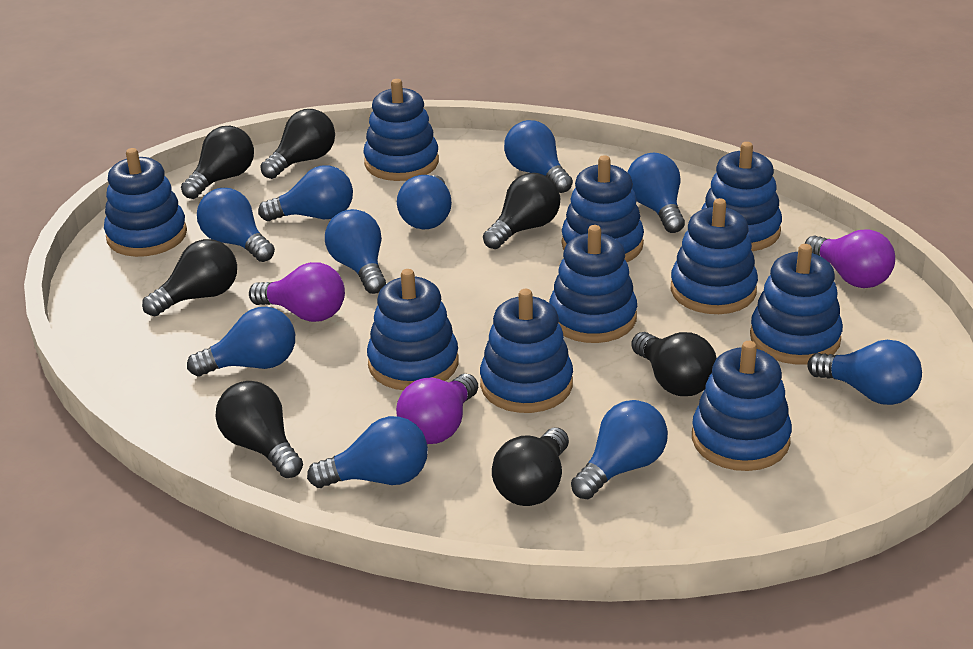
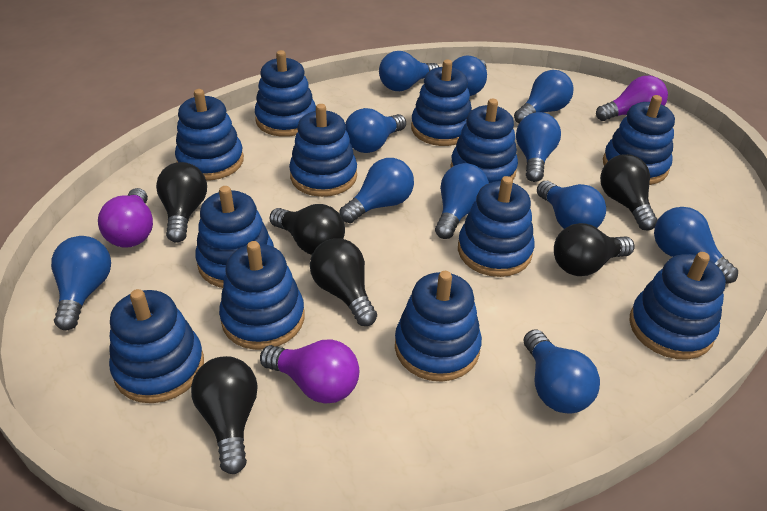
black light bulb: [142,239,237,316] [181,126,254,199] [215,381,303,478] [260,109,335,179] [483,173,560,249] [492,428,569,506] [631,332,717,396] = 7 -> [156,162,207,243] [191,356,258,474] [270,204,345,255] [310,238,377,326] [554,223,635,276] [600,154,658,231] = 6
blue light bulb: [187,307,295,377] [197,188,275,262] [258,165,353,221] [307,416,428,488] [325,209,386,294] [397,175,452,229] [504,120,573,193] [571,400,668,499] [627,153,685,233] [807,340,922,405] = 10 -> [51,236,111,330] [340,158,414,223] [345,108,406,153] [379,51,439,91] [435,163,489,239] [452,56,487,96] [514,70,574,123] [516,112,561,182] [524,329,600,414] [537,181,606,229] [654,207,738,284] = 11
blue stacking toy: [104,148,187,257] [363,79,439,181] [367,269,459,390] [480,289,573,413] [549,225,637,343] [562,155,644,262] [671,198,758,314] [692,341,792,471] [701,142,782,251] [750,244,843,364] = 10 -> [109,289,204,403] [175,89,244,181] [195,186,274,288] [219,241,305,350] [255,50,316,137] [289,104,357,197] [395,271,482,382] [411,59,472,146] [450,99,518,183] [458,176,534,277] [603,95,675,185] [629,252,726,360] = 12

